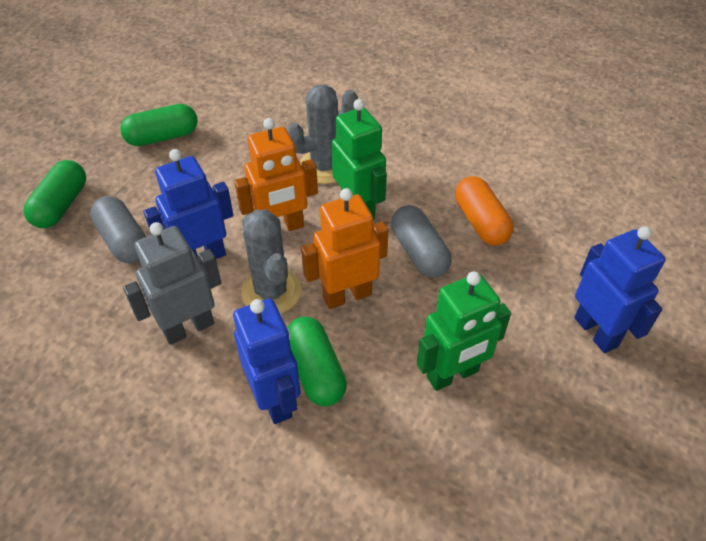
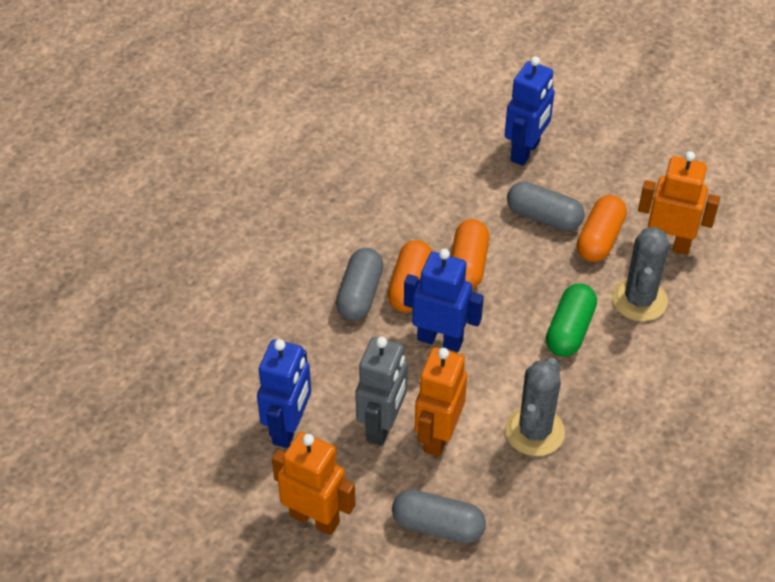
green capsule: [24,160,86,228] [120,104,198,146] [287,317,347,407] = 3 -> [546,284,597,357] = 1
green robot: [331,99,387,220] [417,271,511,391] = 2 -> none = 0
grey capsule: [90,196,146,263] [391,205,452,278] = 2 -> [336,248,383,321] [392,489,486,543] [507,182,584,231] = 3
orange capsule: [455,176,514,246] = 1 -> [388,240,432,313] [451,219,489,289] [577,195,627,262] = 3
orange robot: [234,118,318,231] [301,188,389,309] = 2 -> [272,432,355,535] [415,347,467,457] [638,151,720,255] = 3

